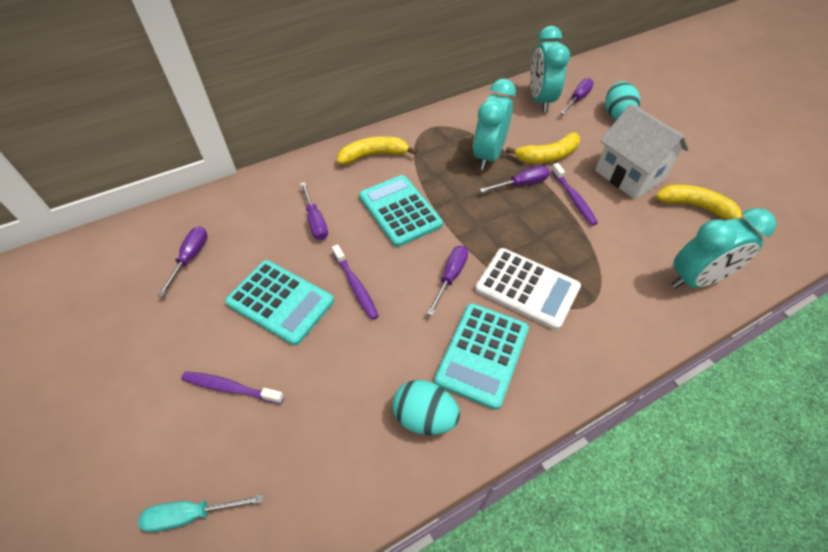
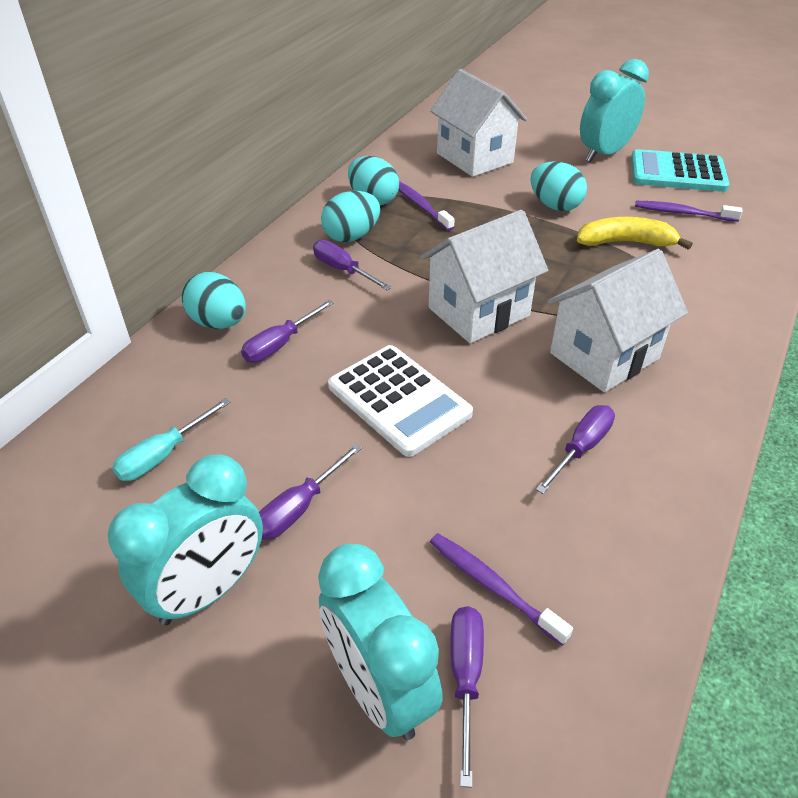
turquoise calculator: [225,260,334,345] [359,175,443,247] [434,303,529,410] = 3 -> [631,149,730,192] = 1
turquoise egg: [393,380,460,435] [605,81,640,120] = 2 -> [181,272,246,329] [321,191,380,242] [348,156,399,205] [531,161,587,211] = 4
white house: [595,104,689,199] = 1 -> [420,210,548,343] [430,69,527,177] [548,249,688,392] = 3
yellow banana: [337,136,418,164] [506,132,580,163] [656,184,746,221] = 3 -> [577,217,693,250] = 1

